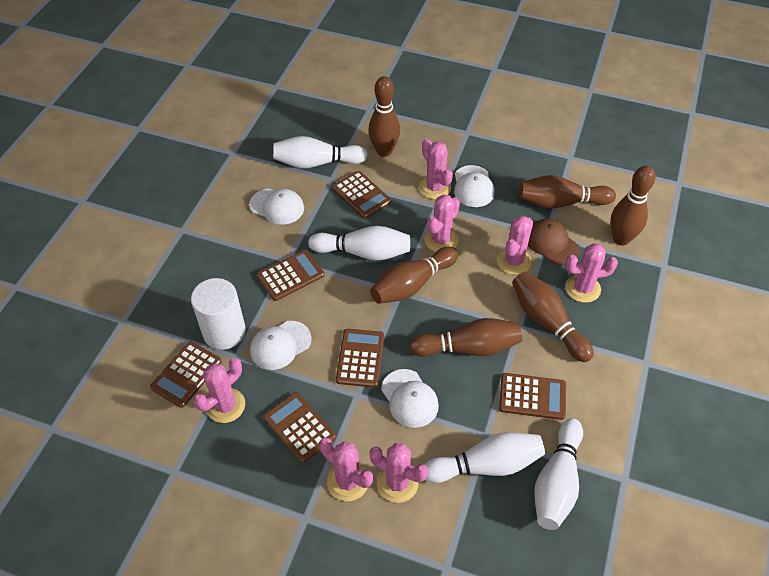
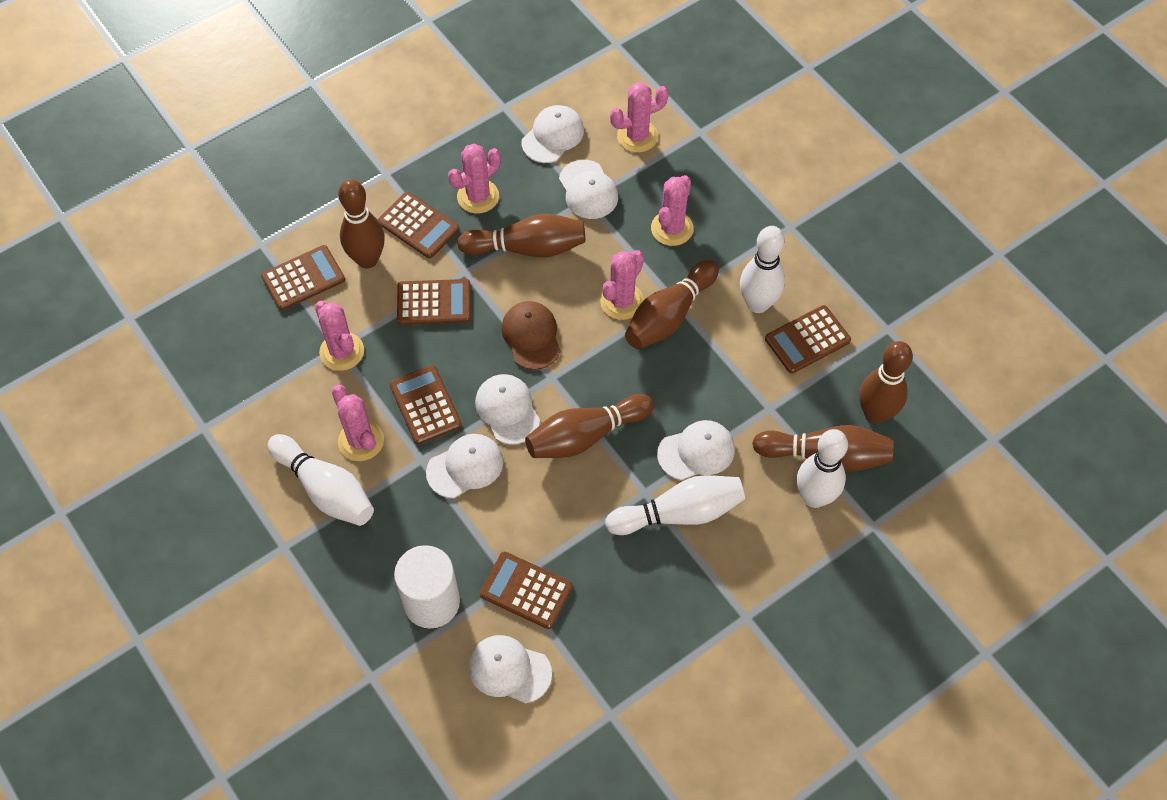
pink cactus: [194,358,245,423] [319,438,373,501] [369,443,428,503] [419,138,453,199] [424,194,460,252] [497,216,533,275] [565,243,618,303] = 7 -> [315,301,364,371] [332,385,384,461] [448,144,501,214] [600,250,644,320] [610,83,669,152] [651,175,694,246] = 6
white cap: [249,188,304,225] [250,321,312,370] [381,369,439,428] [454,165,495,207] = 4 -> [426,434,503,498] [468,635,552,703] [475,374,540,445] [521,105,584,163] [559,160,618,219] [657,420,735,480] = 6

